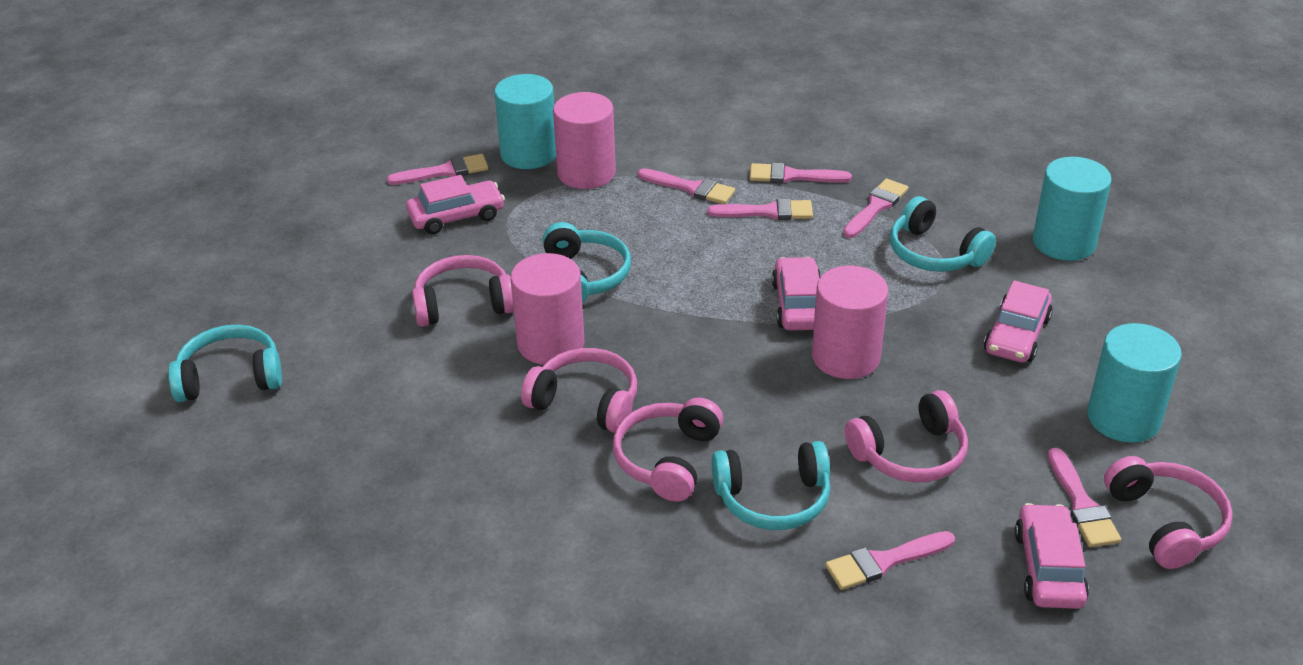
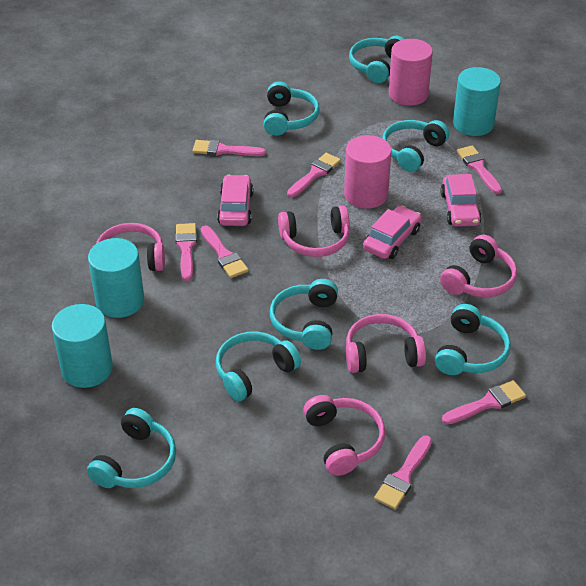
pink car: [406,175,505,234] [772,257,821,330] [984,281,1053,363] [1015,503,1089,609] = 4 -> [217,175,253,226] [363,206,421,259] [440,174,482,227] = 3
pink cylinder: [511,253,584,365] [553,92,616,189] [812,266,888,379] = 3 -> [344,135,392,209] [389,39,433,106] = 2
turquoise headphones: [168,324,282,402] [543,222,631,303] [712,441,830,530] [890,196,996,272] = 4 -> [87,408,176,488] [216,332,301,402] [263,81,320,136] [270,279,338,350] [349,36,404,83] [382,120,449,172] [435,304,511,375] = 7

